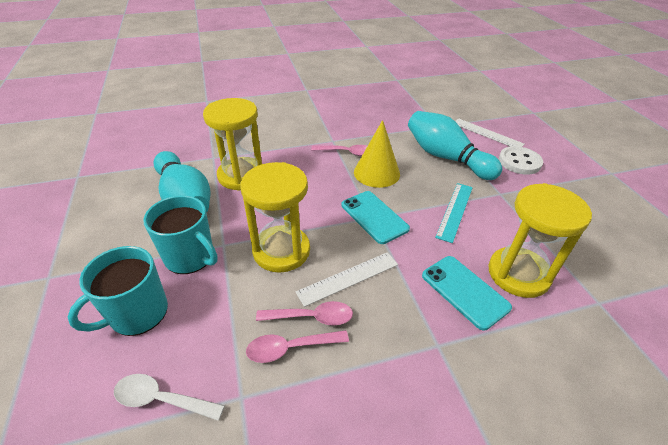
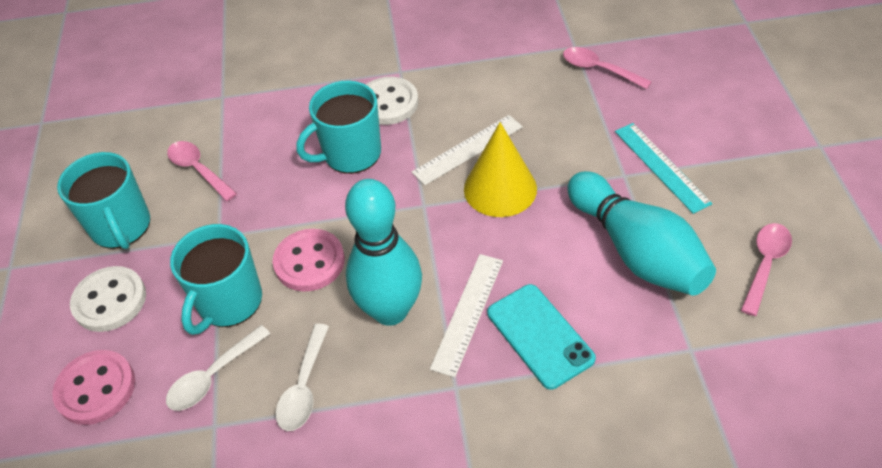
pink button: none = 0 -> [52,350,135,425] [273,229,345,292] = 2
turquoise mug: [68,246,168,336] [143,195,218,274] = 2 -> [57,152,150,249] [170,224,262,335] [296,81,381,174] = 3
turquoise phone: [341,191,410,244] [422,256,512,331] = 2 -> [487,284,596,389] = 1
white button: [499,146,543,175] = 1 -> [70,266,146,332] [366,77,418,125] = 2
white spoon: [114,374,225,421] = 1 -> [166,325,270,411] [275,324,329,431] = 2
yellow hourglass: [203,98,262,191] [240,162,310,273] [488,183,592,298] = 3 -> none = 0

